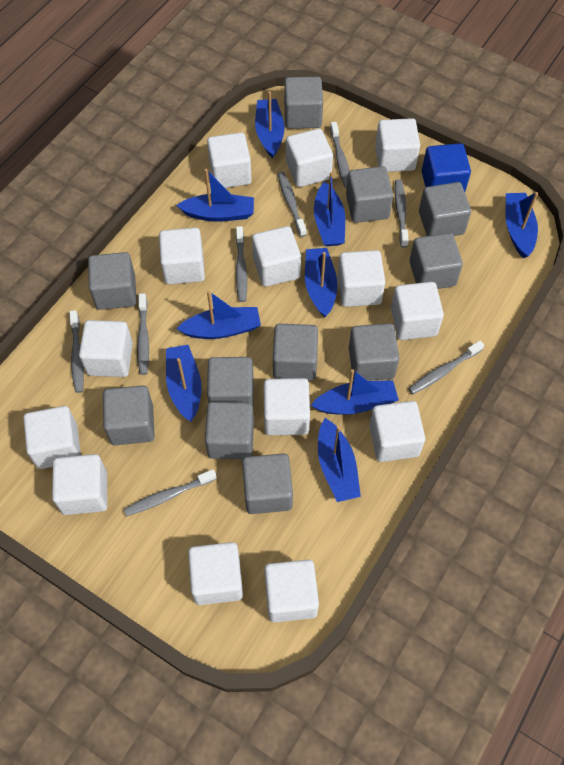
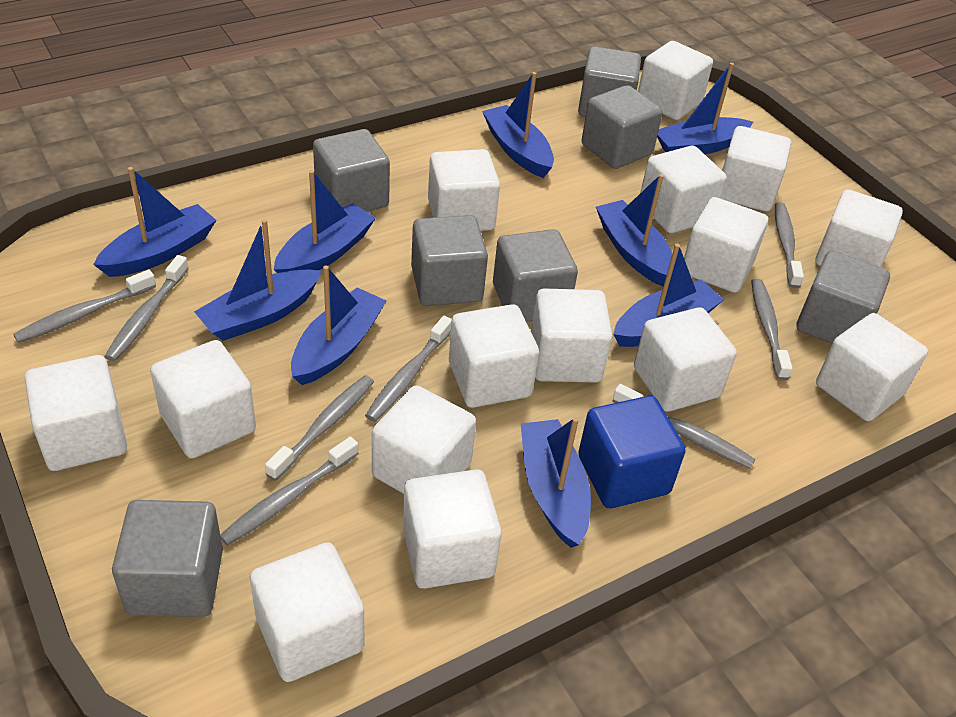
grey cube: [88,252,137,310] [103,385,155,445] [205,402,254,459] [207,357,254,409] [242,453,293,514] [273,324,318,381] [284,77,323,129] [346,166,393,223] [349,323,399,381] [409,233,463,289] [419,182,471,236] = 11 -> [112,500,223,617] [313,129,390,211] [411,215,488,306] [493,229,578,322] [578,46,641,117] [582,85,663,169] [797,251,890,344] = 7
white cube: [23,406,81,469] [52,454,107,515] [79,320,133,377] [159,228,205,284] [188,542,243,605] [207,132,252,188] [252,226,301,287] [264,378,310,435] [264,560,319,622] [286,129,333,187] [338,250,385,307] [369,401,425,462] [375,118,420,172] [391,282,444,340] = 14 -> [25,355,127,471] [150,340,256,458] [250,542,364,682] [372,385,476,494] [403,469,502,589] [428,149,500,231] [449,304,539,408] [531,289,612,383] [634,307,737,412] [638,41,713,120] [640,146,727,233] [684,197,768,293] [721,126,791,211] [816,190,903,268] [816,313,928,421] = 15

